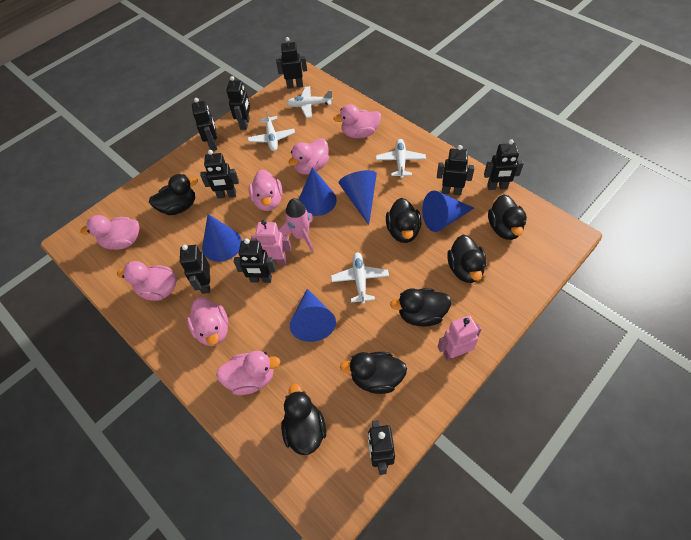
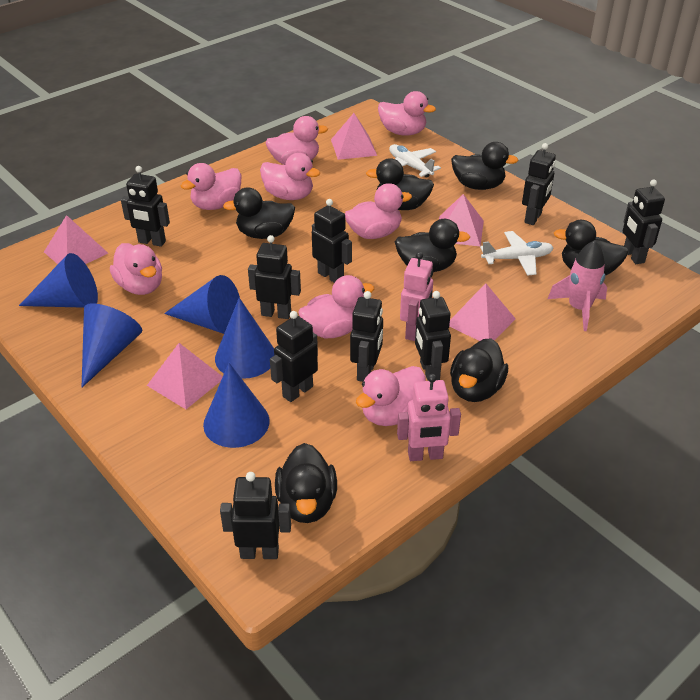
pink duck: [80,215,140,250] [117,261,177,301] [187,297,228,346] [216,351,281,395] [249,169,283,211] [289,138,329,175] [333,104,381,139] = 7 -> [110,243,162,295] [181,163,241,210] [260,153,320,200] [265,116,328,165] [298,275,374,338] [345,183,412,239] [356,366,426,426] [378,91,436,136] = 8
pink pyramid: none = 0 -> [44,215,108,264] [147,343,223,409] [331,113,377,160] [439,194,484,246] [449,283,516,341] = 5
white plane: [248,109,295,151] [286,86,333,118] [331,252,389,304] [376,139,426,178] = 4 -> [389,144,441,178] [480,231,553,276] = 2

